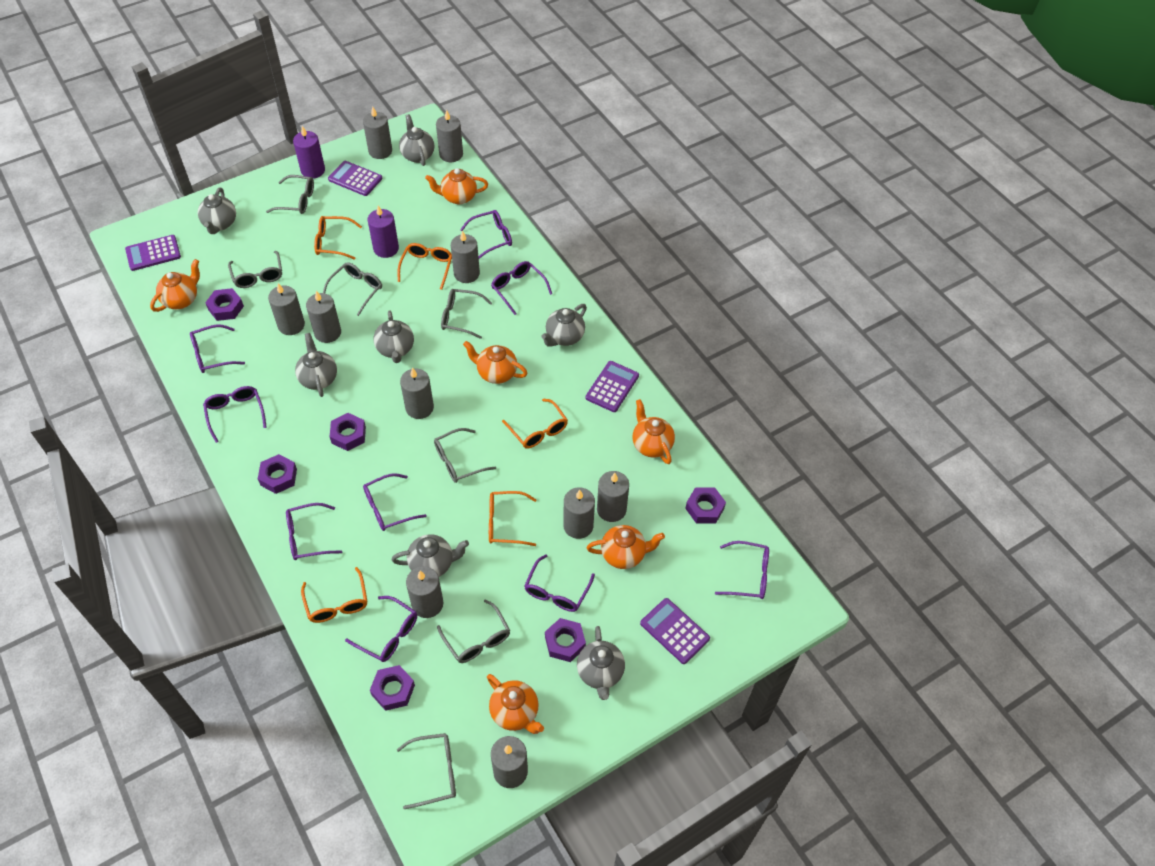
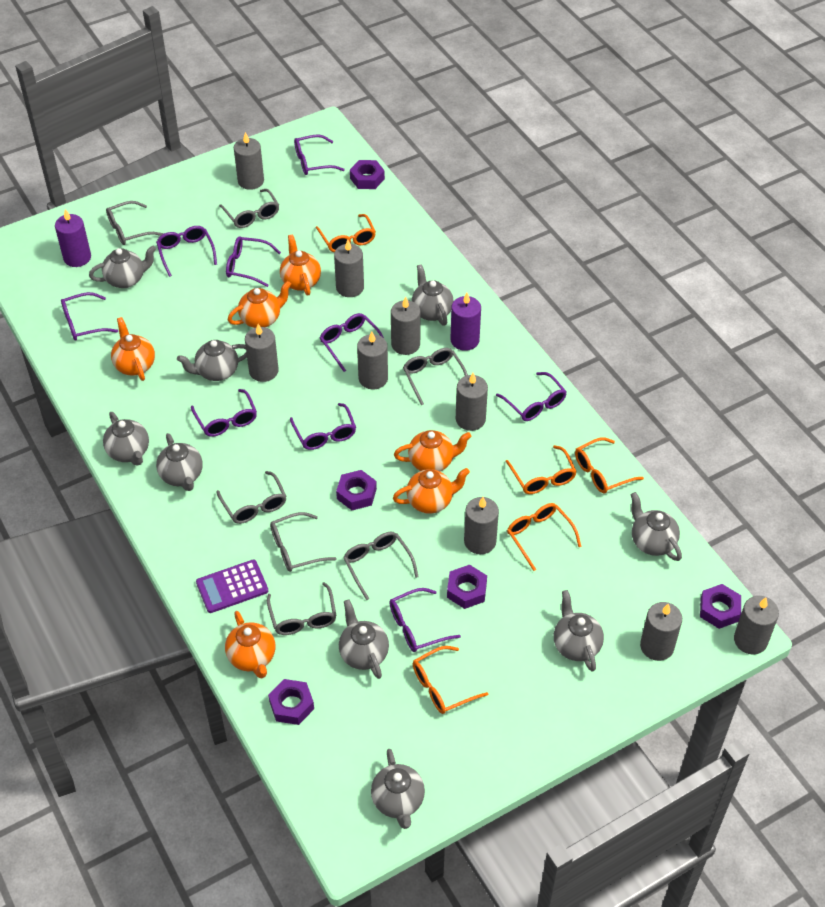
grey candle: [268,283,305,335] [306,291,341,343] [363,107,392,159] [400,368,434,419] [406,566,443,618] [436,110,463,162] [451,231,480,283] [491,736,528,788] [563,487,595,539] [597,471,629,522] = 10 -> [234,132,264,190] [245,324,279,382] [334,240,364,297] [357,331,388,389] [391,296,421,355] [456,373,488,431] [464,497,499,554] [640,602,682,661] [734,596,779,654] = 9
grey teapot: [198,188,236,234] [295,333,337,397] [374,311,414,363] [392,534,469,577] [399,114,434,166] [541,304,587,347] [577,626,625,700] = 7 -> [89,245,156,288] [103,412,149,466] [156,433,203,491] [177,340,247,381] [339,600,389,679] [371,749,425,829] [412,264,454,326] [554,590,604,672] [630,492,682,561] = 9
purple calculator: [125,235,181,271] [328,161,383,196] [586,361,639,412] [640,598,710,664] = 4 -> [196,560,268,613] = 1
purple nut: [205,288,244,321] [258,454,297,494] [329,413,366,451] [370,665,415,711] [545,618,586,662] [685,487,726,524] = 6 -> [268,679,314,725] [336,470,377,510] [350,160,385,189] [447,565,487,609] [700,584,741,629] = 5

